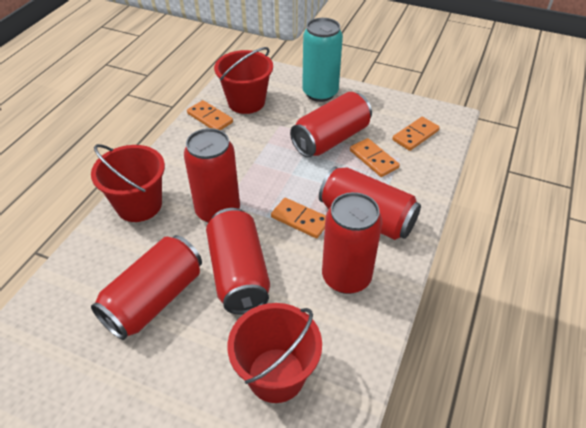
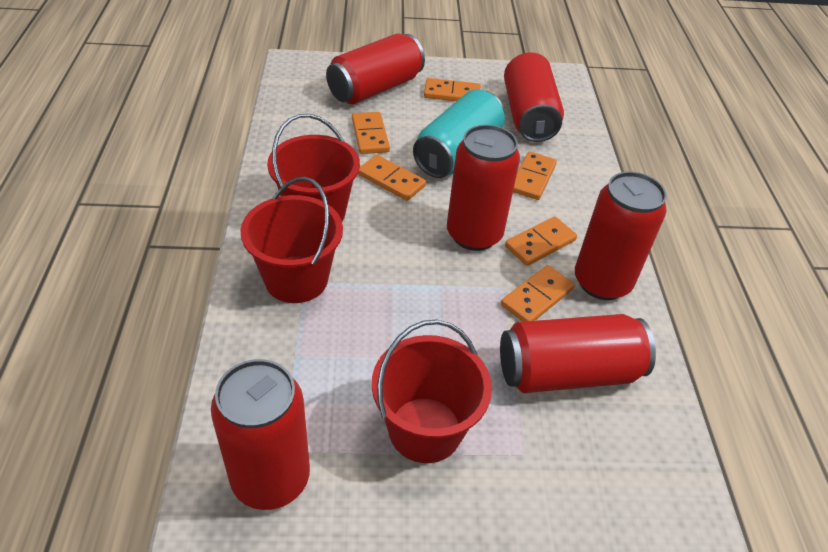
orange domino: [187,100,233,130] [271,198,326,238] [350,138,400,177] [392,117,440,151] = 4 -> [352,112,390,154] [358,155,426,201] [424,78,481,101] [501,265,575,322] [505,216,577,266] [513,152,557,200] = 6

